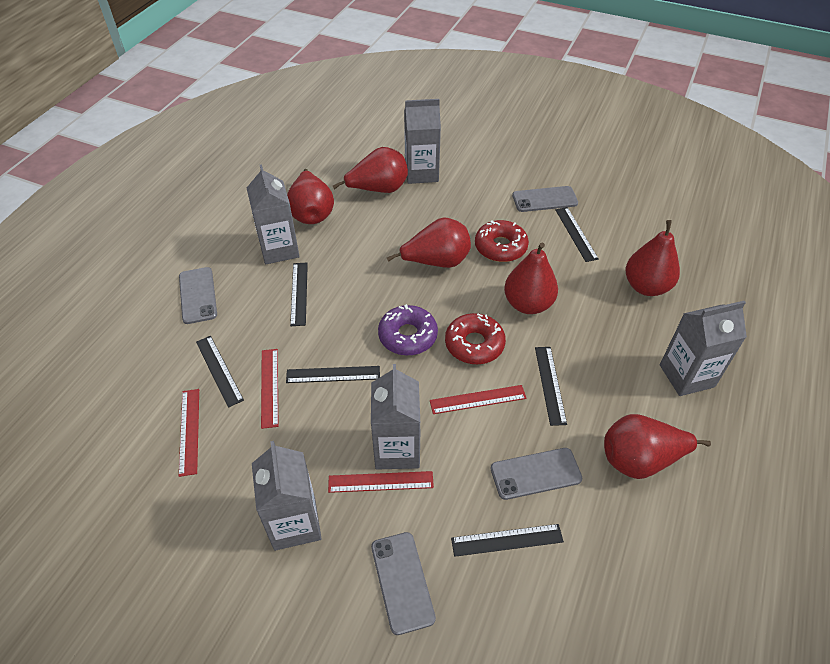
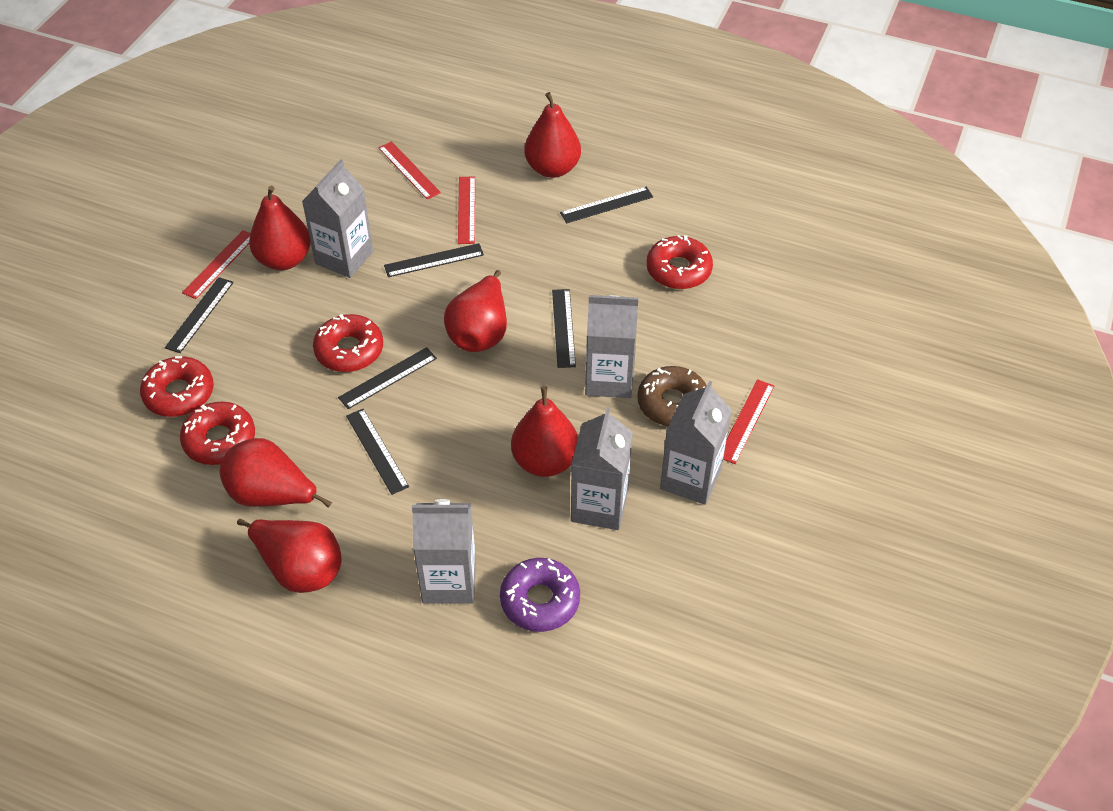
brown donut: none = 0 -> [637,366,707,426] = 1
grey phone: [179,267,217,324] [371,532,436,635] [491,448,582,500] [512,186,578,212] = 4 -> none = 0
red donut: [445,313,506,364] [475,220,529,262] = 2 -> [140,356,214,417] [180,402,255,465] [313,314,383,372] [646,235,713,289] = 4

